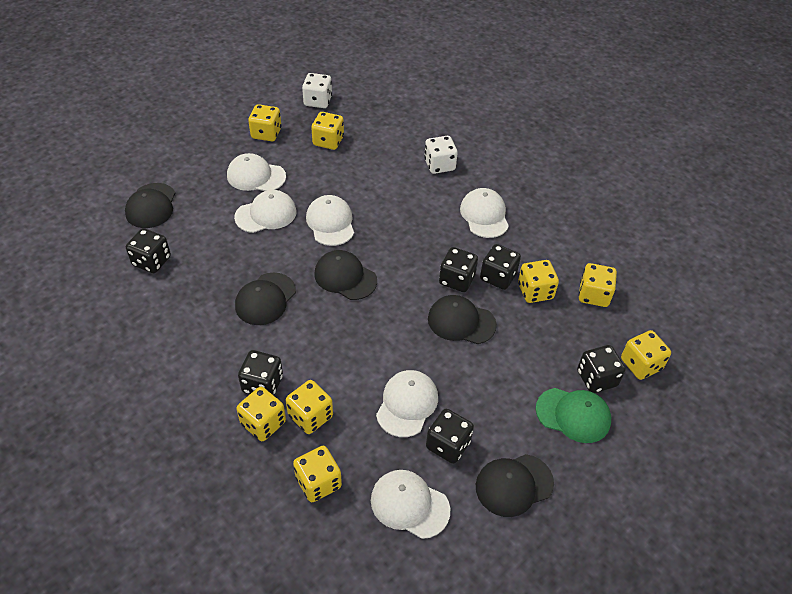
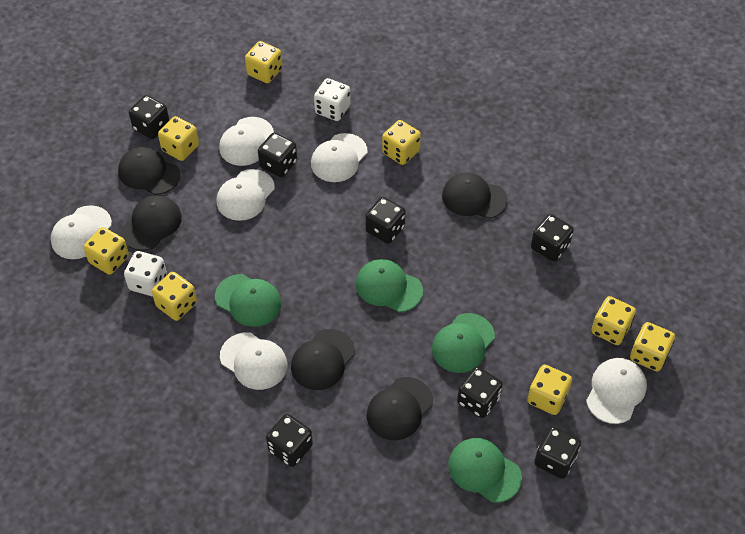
black dice: [126,228,171,273] [238,350,283,395] [426,409,474,464] [439,247,478,292] [480,244,521,290] [577,345,626,393] = 6 -> [129,95,170,139] [258,133,297,177] [266,414,313,467] [366,197,406,244] [457,367,503,418] [531,214,574,262] [534,426,581,479] = 7
green cap: [536,388,611,443] = 1 -> [215,274,281,327] [356,259,423,312] [432,313,495,373] [448,438,522,503] = 4

